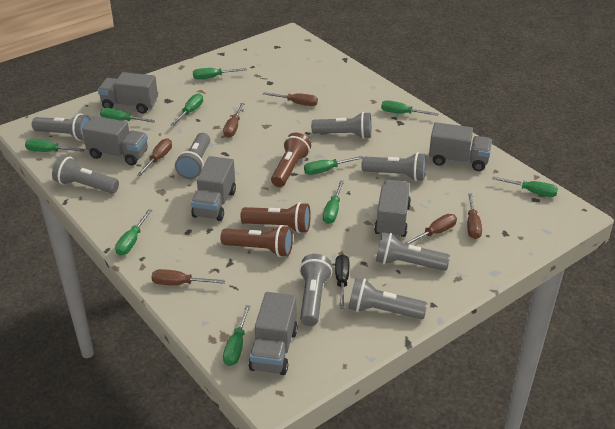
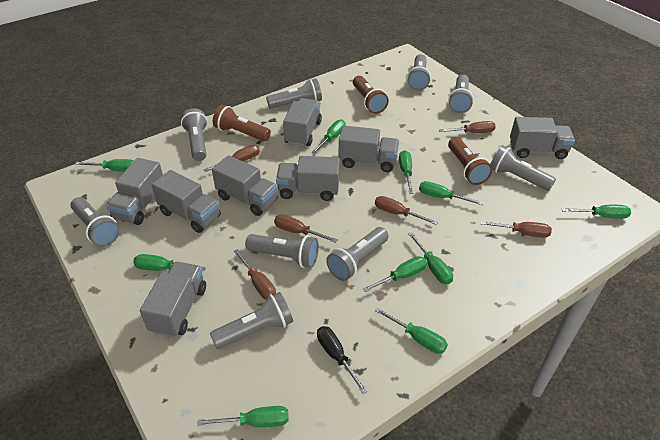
grey flashlight: [32,113,91,141] [52,156,119,193] [175,133,210,179] [299,254,333,326] [311,112,371,139] [348,278,427,319] [361,152,426,181] [376,232,450,271] = 8 -> [71,197,120,247] [181,108,207,161] [210,292,293,349] [245,234,319,268] [266,78,322,109] [326,227,389,281] [407,54,431,90] [448,74,474,113] [490,145,556,191] = 9
grey truck: [82,116,148,165] [98,72,158,114] [191,156,236,221] [249,292,298,375] [374,180,411,238] [429,122,492,171] = 6 -> [106,158,163,225] [140,262,206,338] [152,170,221,233] [212,155,278,216] [276,156,340,201] [283,98,322,147] [339,126,399,172] [510,117,575,159] = 8

